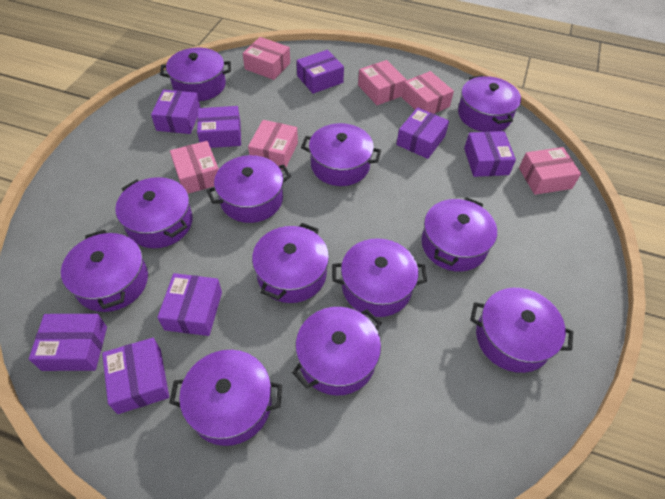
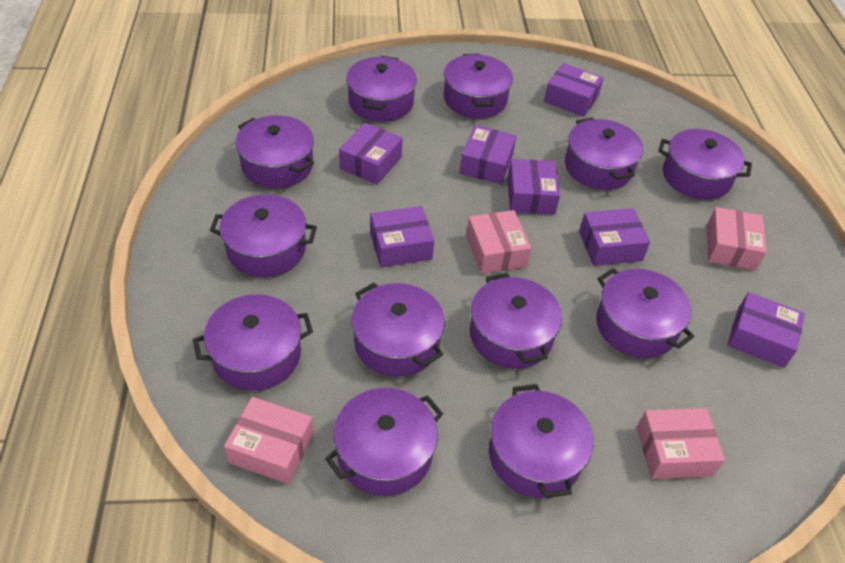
pink box: [170,141,219,194] [243,37,290,80] [248,120,298,169] [358,60,407,105] [402,71,454,114] [519,147,581,195] = 6 -> [224,397,314,484] [466,210,531,274] [637,408,725,479] [707,207,767,271] = 4
purple box: [29,314,107,371] [102,338,169,414] [151,89,200,134] [157,273,222,336] [197,106,241,148] [297,50,344,94] [396,107,449,159] [464,131,516,177] = 8 -> [339,123,403,185] [370,206,434,267] [459,125,517,184] [507,159,560,215] [544,63,603,117] [579,208,650,266] [727,292,805,368] = 7

